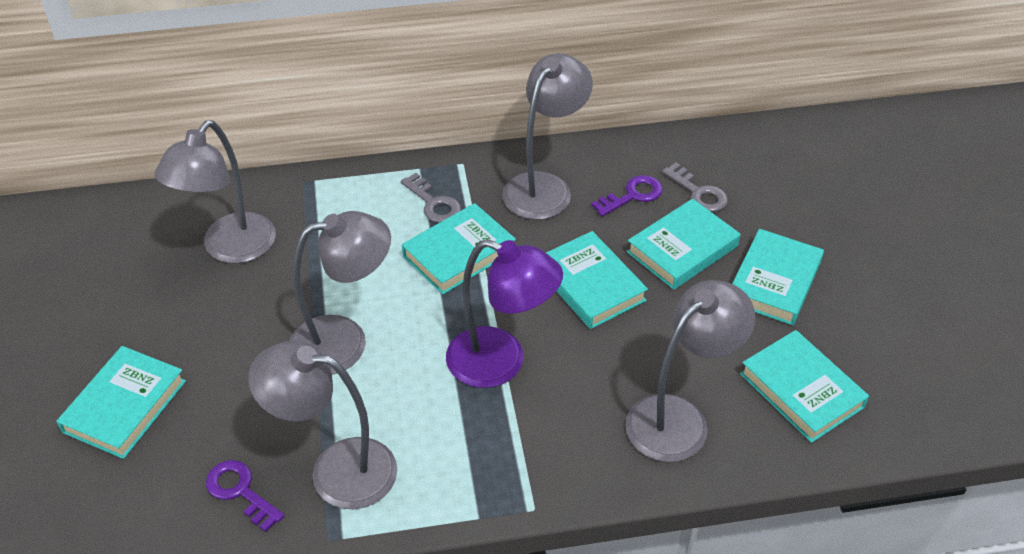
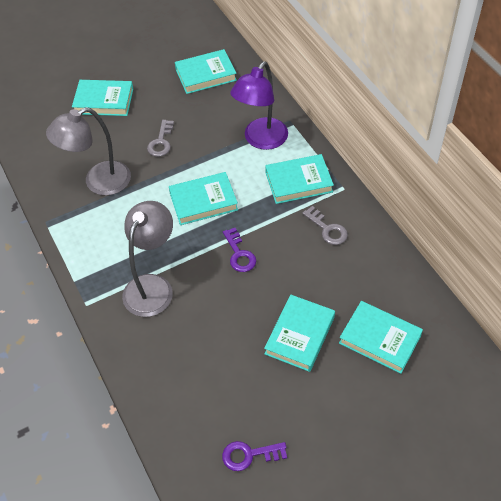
grey lamp: [154,120,276,264] [248,341,397,509] [289,211,391,374] [502,54,593,220] [625,280,755,462] = 5 -> [46,107,131,196] [122,201,173,317] = 2

